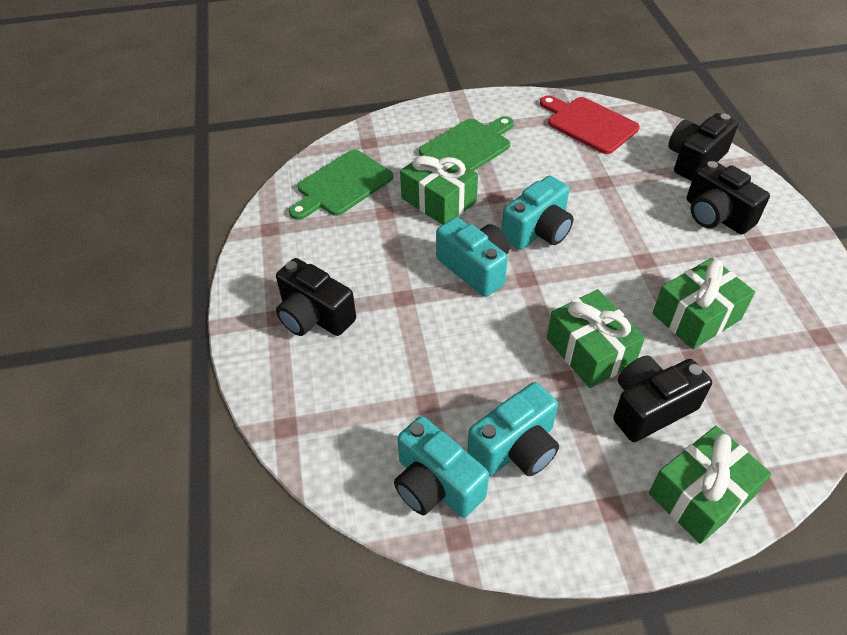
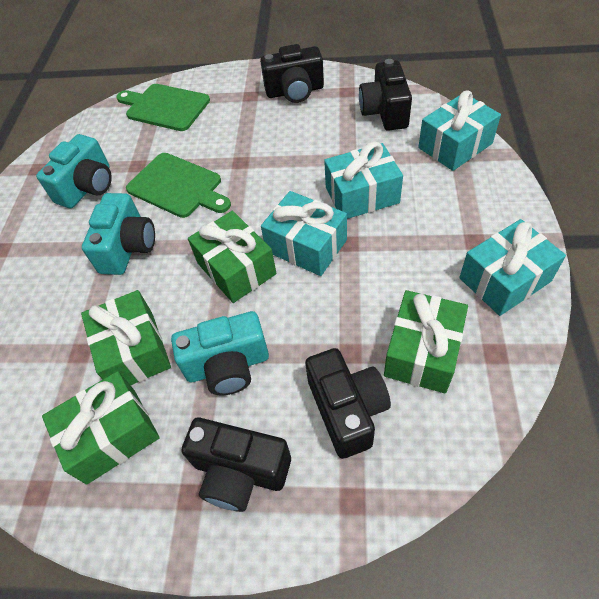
red cutting board: [540,95,640,154] = 1 -> none = 0
turquoise camera: [394,416,489,518] [436,217,509,297] [467,382,559,476] [502,176,574,250] = 4 -> [36,134,112,208] [82,193,155,275] [171,311,269,395] = 3
turquoise gift: none = 0 -> [261,191,347,276] [324,142,403,219] [418,91,501,171] [459,219,566,316] = 4

